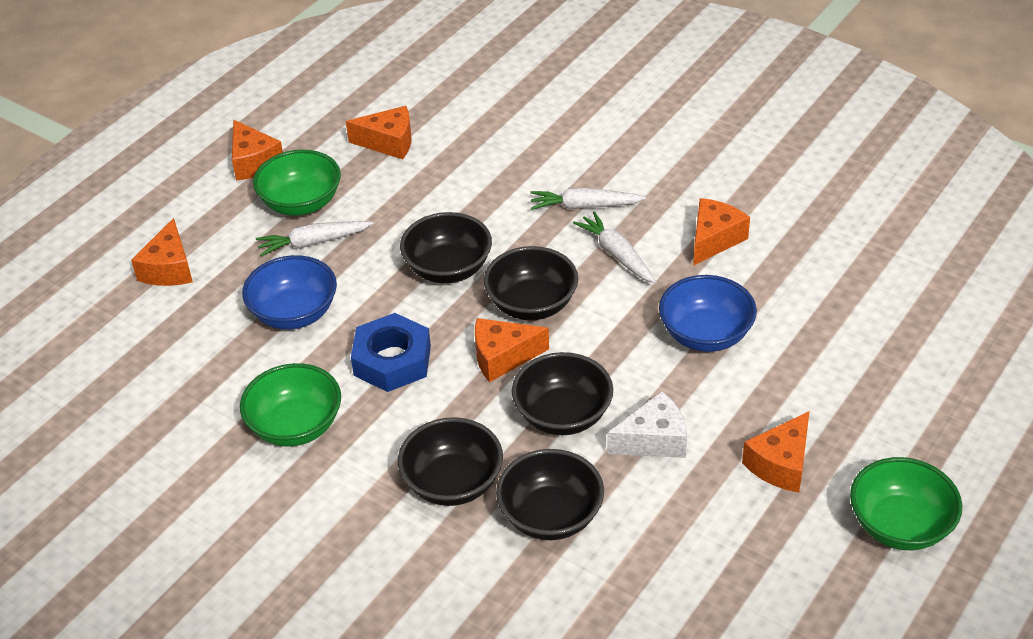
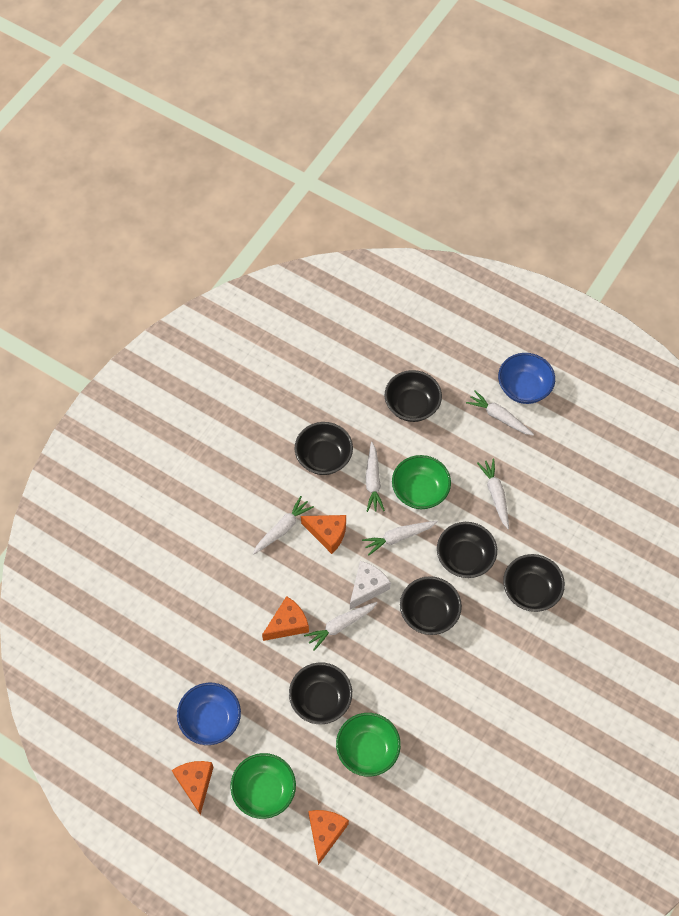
black bowl: [398,417,503,506] [400,212,492,283] [484,246,578,320] [496,449,604,540] [512,352,613,435] = 5 -> [289,663,352,724] [295,422,353,475] [385,370,442,422] [400,576,462,635] [437,522,497,578] [503,554,565,612] = 6
blue nut: [351,313,431,392] = 1 -> none = 0
orange cheese: [131,218,193,286] [232,120,283,181] [346,106,412,159] [475,318,549,382] [693,198,750,266] [742,411,810,493] = 6 -> [172,761,213,815] [262,596,309,641] [301,515,346,554] [308,810,349,865] = 4
white carrot: [256,221,373,256] [531,188,646,210] [573,211,656,283] = 3 -> [253,496,314,554] [304,602,377,650] [362,521,438,555] [366,442,385,512] [466,390,534,436] [477,459,509,529] = 6

